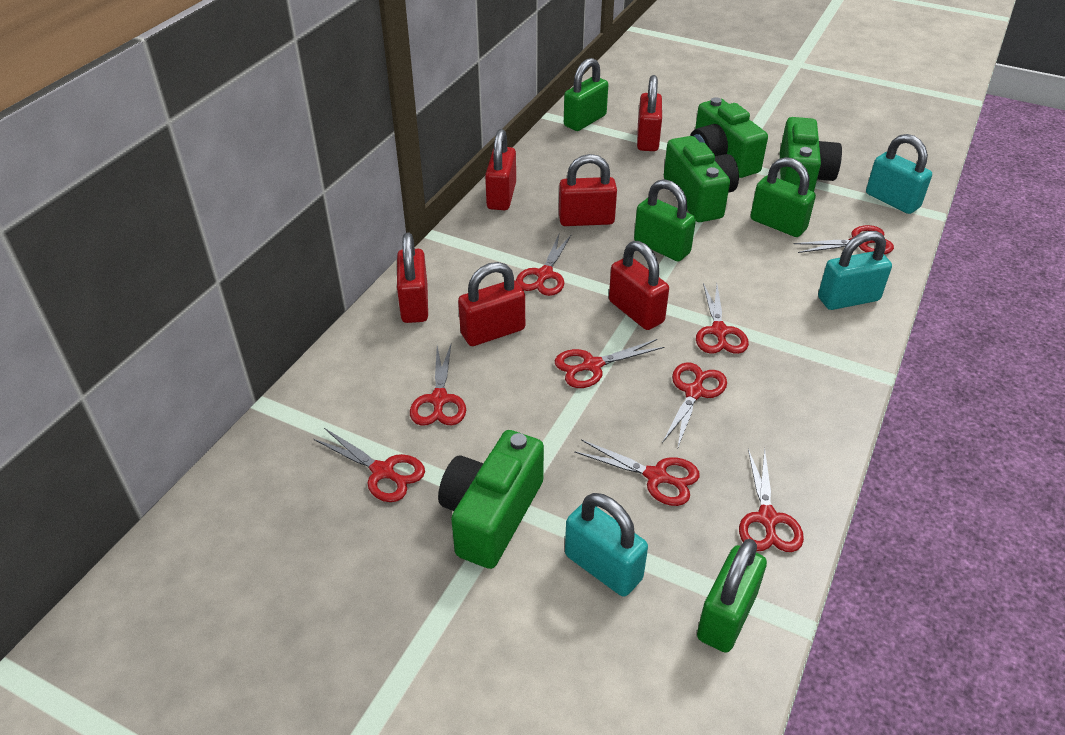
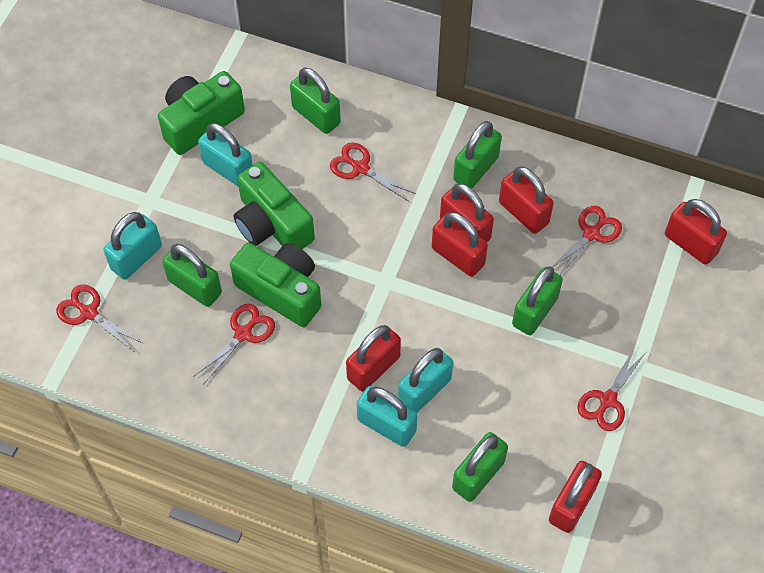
green camera: [438,430,544,569] [664,136,739,222] [690,97,768,178] [780,117,842,192] = 4 -> [158,71,245,155] [230,243,321,327] [234,162,315,249] = 3
green padlock: [564,58,608,131] [634,179,696,261] [697,539,767,653] [750,157,816,237] = 4 -> [162,244,222,307] [290,68,341,134] [452,432,508,502] [453,121,502,188] [512,267,563,335] = 5
red scissors: [314,428,425,502] [410,344,466,426] [516,234,572,296] [555,339,664,388] [574,439,700,506] [662,363,727,447] [696,283,749,354] [739,448,804,552] [794,225,894,254] = 9 -> [56,284,144,351] [193,304,275,385] [330,143,416,201] [552,206,622,275] [577,347,647,431] = 5
turquoise padlock: [565,493,648,596] [818,231,892,310] [866,134,932,214] = 3 -> [103,212,162,280] [198,123,253,187] [357,386,417,447] [398,347,453,413] = 4

